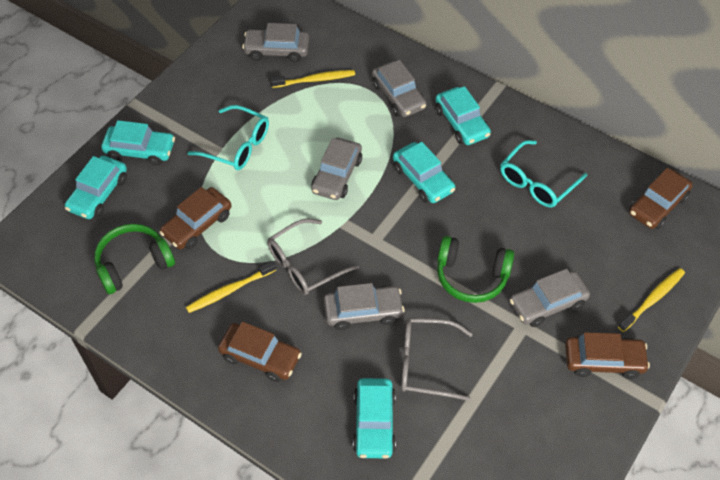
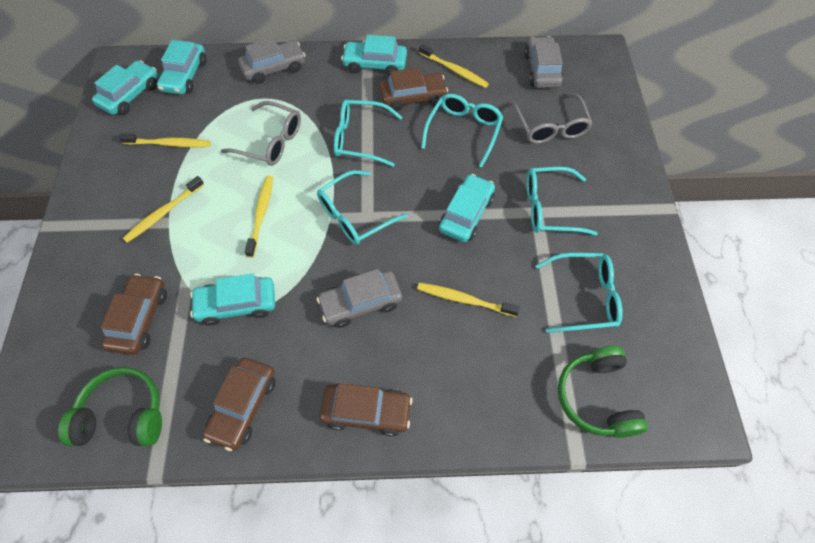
grey car: [242,23,309,62] [311,138,362,200] [324,283,405,330] [372,60,427,117] [510,269,590,327] = 5 -> [238,38,306,84] [316,269,402,328] [524,36,563,88] = 3
turquoise glasses: [188,105,269,170] [500,140,587,207] = 2 -> [317,170,408,245] [334,99,402,167] [421,94,503,168] [526,167,598,236] [536,253,623,333] = 5
yellow toothbrush: [186,261,276,313] [271,70,355,88] [618,268,685,332] = 3 -> [119,133,211,147] [123,176,204,243] [245,176,273,258] [417,283,520,317] [419,44,489,88] = 5

